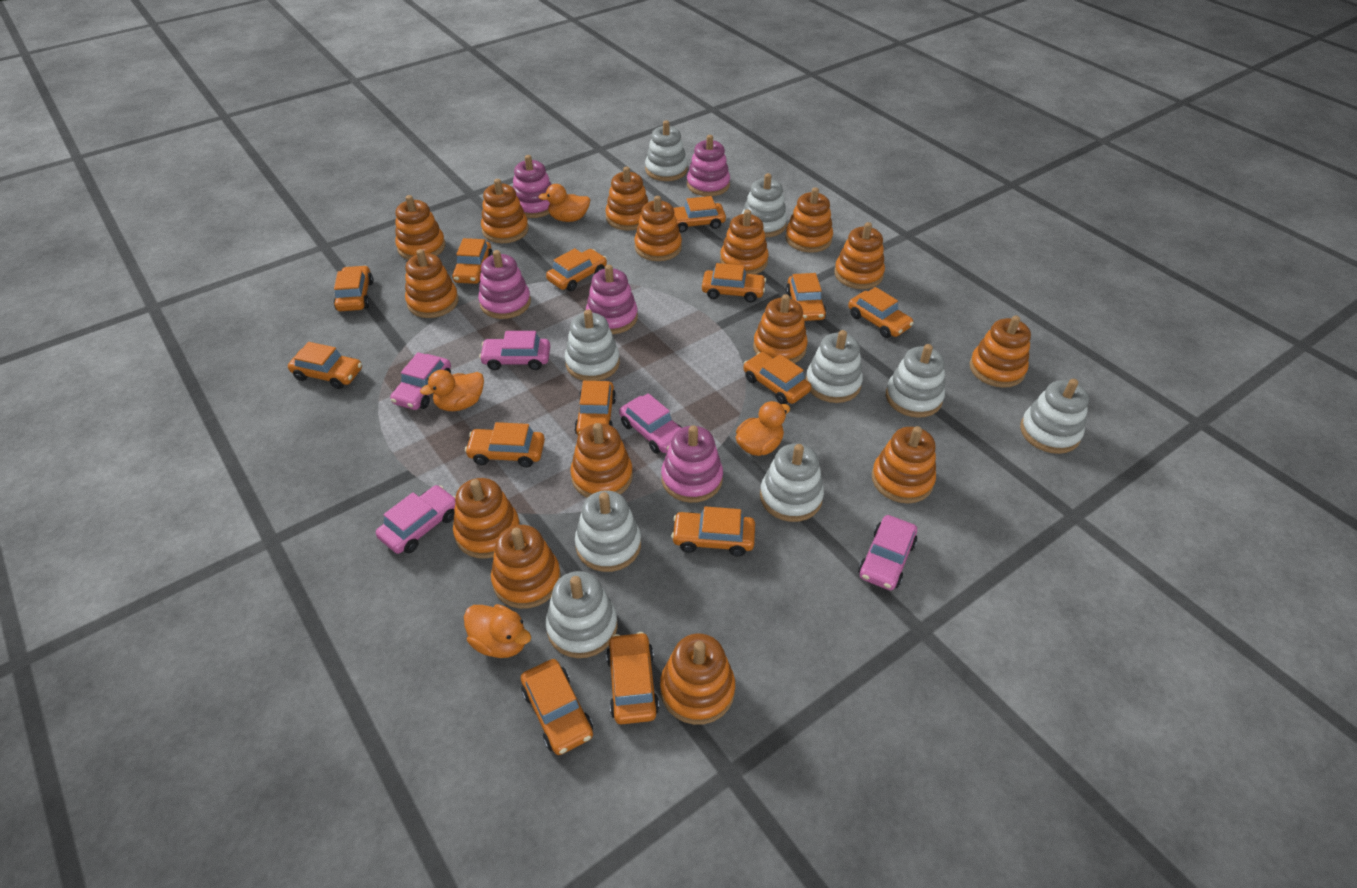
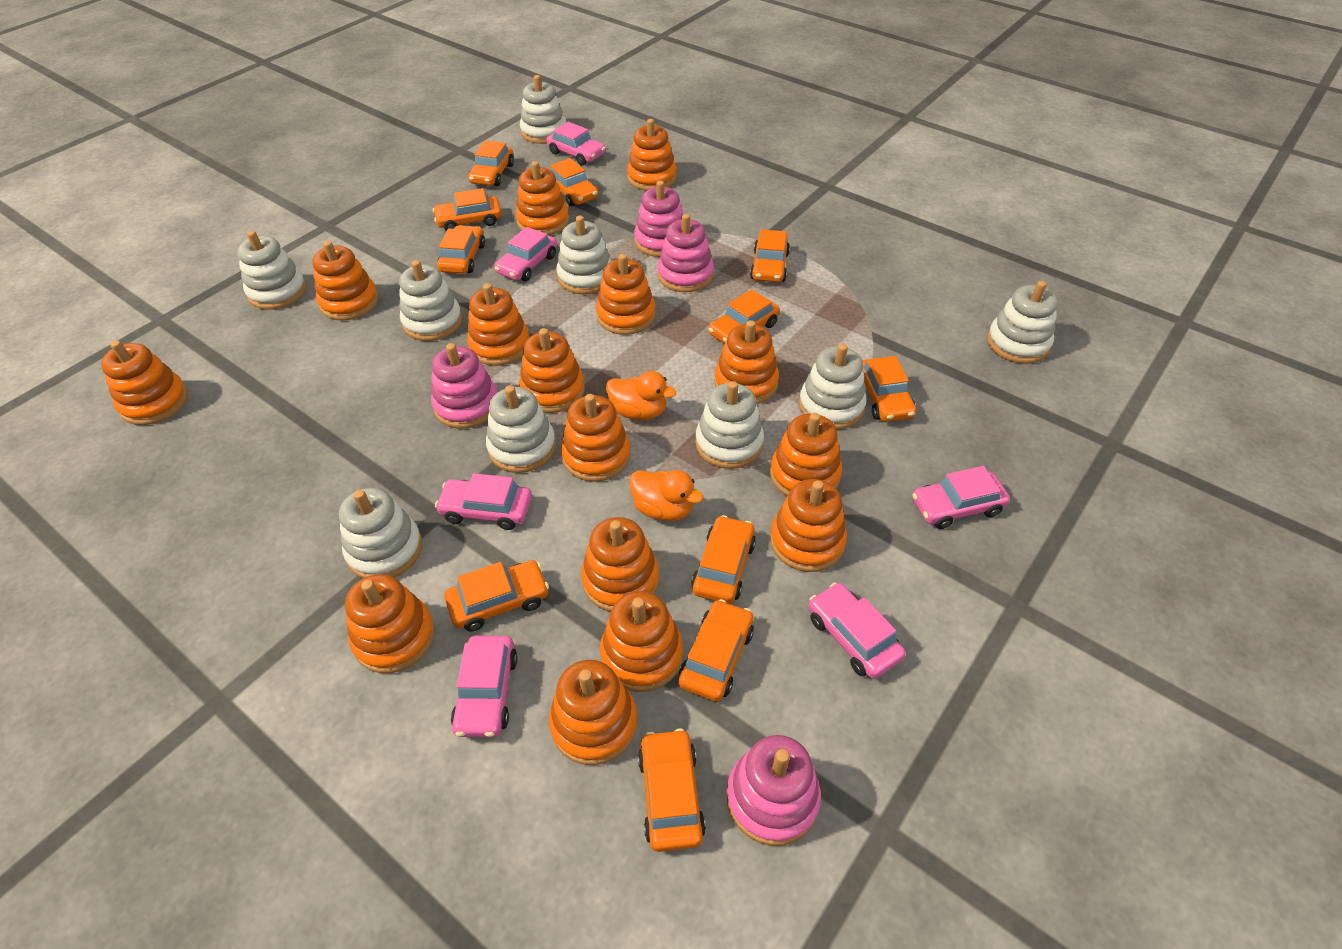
orange car: [288,342,362,389] [334,265,373,311] [452,238,493,284] [465,422,545,468] [521,659,593,755] [546,248,607,291] [574,381,616,435] [606,632,659,724] [671,506,755,557] [674,196,726,233] [702,263,766,303] [743,352,811,404] [786,273,827,321] [848,287,914,338] = 14 -> [433,188,502,231] [437,225,485,274] [444,560,549,631] [468,141,514,186] [549,158,598,207] [638,728,706,852] [679,599,754,702] [691,515,756,604] [709,289,780,344] [750,229,790,282] [862,356,916,422] = 11
orange duck: [420,370,484,411] [464,604,531,658] [539,184,590,222] [736,401,790,456] = 4 -> [606,371,676,420] [629,470,704,521] = 2
pink car: [376,485,456,554] [390,352,451,410] [479,331,550,370] [619,393,682,454] [858,515,917,590] = 5 -> [435,473,532,530] [451,636,518,737] [494,227,557,281] [547,122,605,165] [809,583,906,679] [912,466,1010,529] = 6
pink stacking toy: [478,250,531,319] [512,155,552,218] [586,265,638,334] [661,425,723,503] [687,135,730,196] = 5 -> [431,343,497,429] [634,181,683,257] [657,214,714,292] [726,735,821,846] = 4

